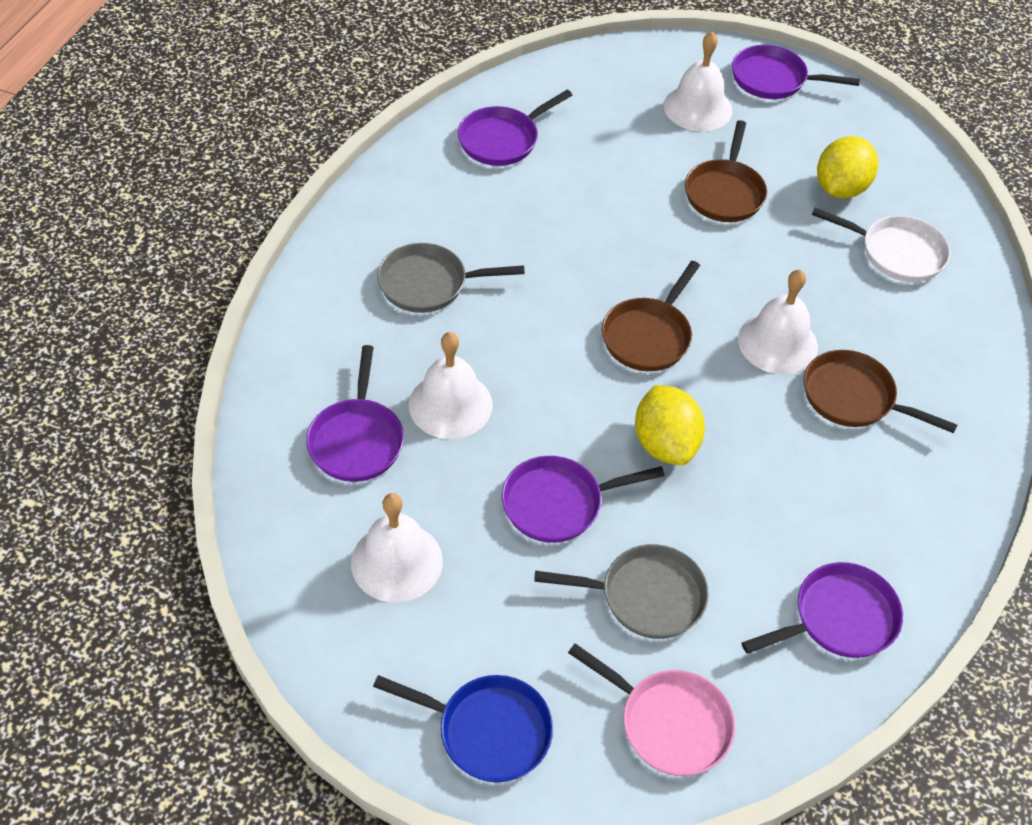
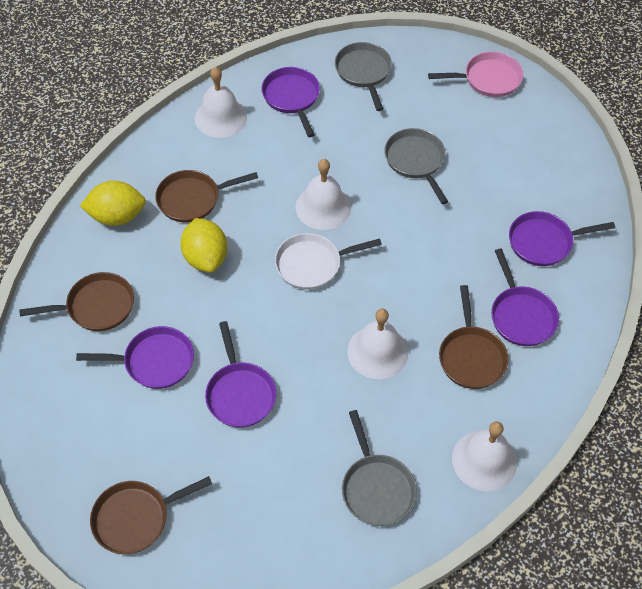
blue pan: [373,675,553,782] = 1 -> none = 0
brown pan: [602,261,700,371] [685,120,767,222] [804,350,957,433] = 3 -> [19,272,134,331] [90,476,212,554] [155,170,258,223] [439,285,508,389] = 4
grey pan: [377,243,525,313] [534,544,709,639] = 2 -> [335,42,392,111] [342,410,417,526] [384,128,448,204] = 3

